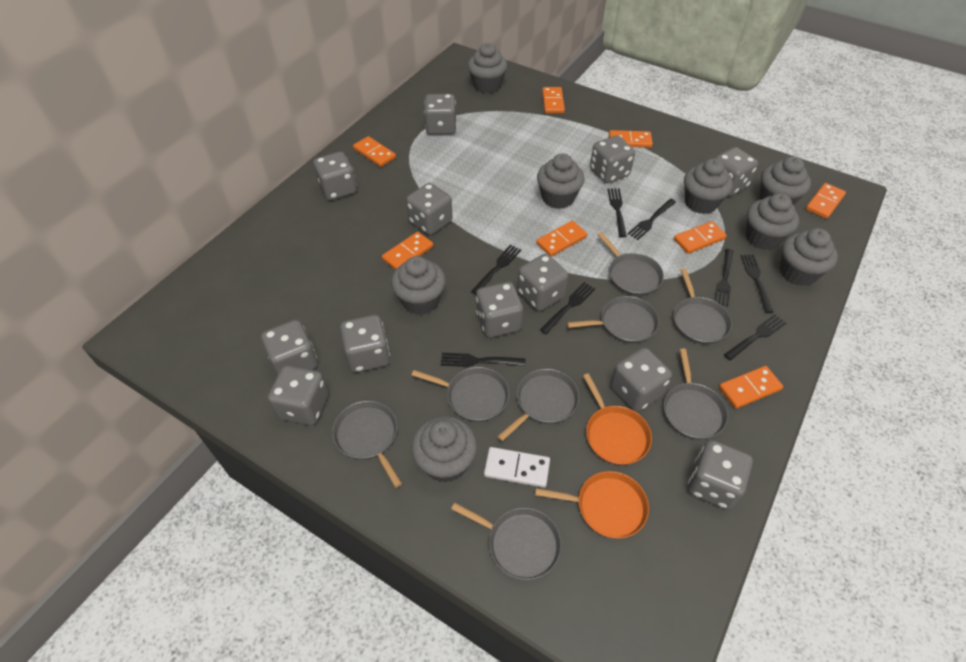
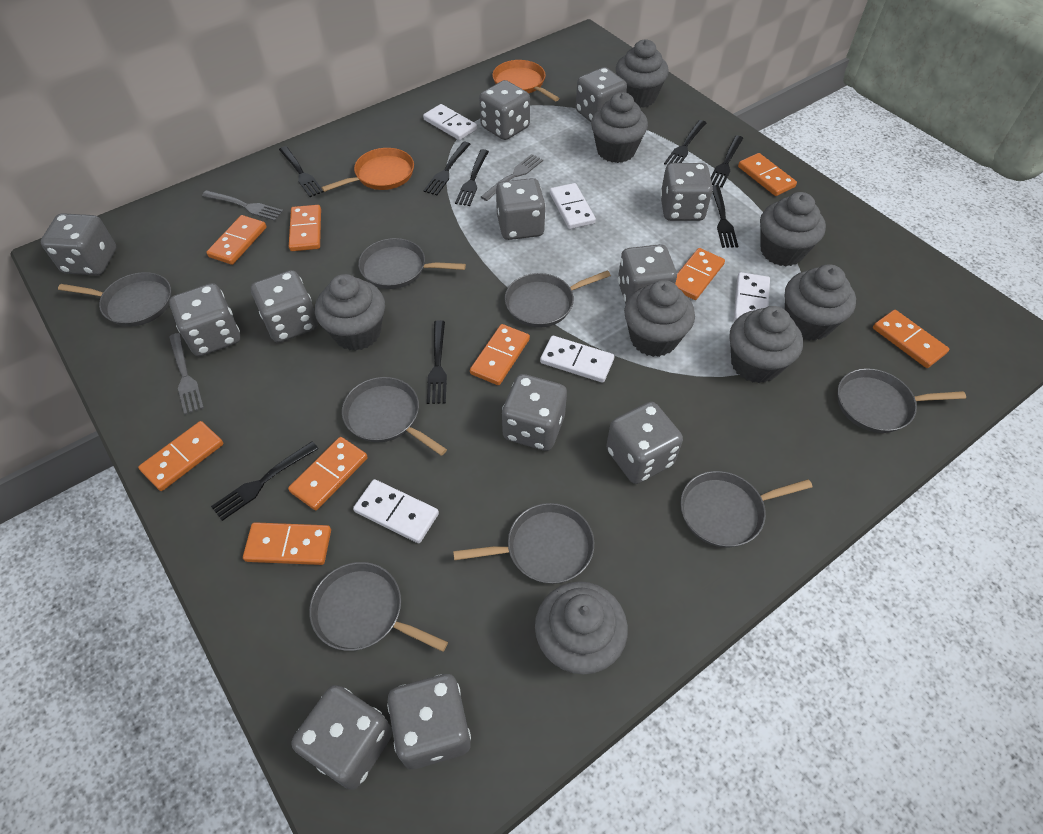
grey fork: none = 0 -> [169,333,204,414] [202,190,283,221] [481,154,543,201] = 3
orange domino: [353,136,396,167] [382,232,433,270] [536,221,587,257] [542,87,565,113] [609,130,653,148] [674,221,727,254] [719,366,783,409] [806,183,846,219] = 8 -> [138,421,223,491] [206,215,267,265] [243,522,331,565] [288,437,368,510] [289,205,321,251] [470,324,530,385] [675,248,725,300] [738,153,797,196] [873,310,949,368] = 9
white domino: [484,447,550,488] = 1 -> [353,479,439,543] [423,104,477,140] [540,336,614,383] [550,183,596,229] [734,272,770,322] = 5

